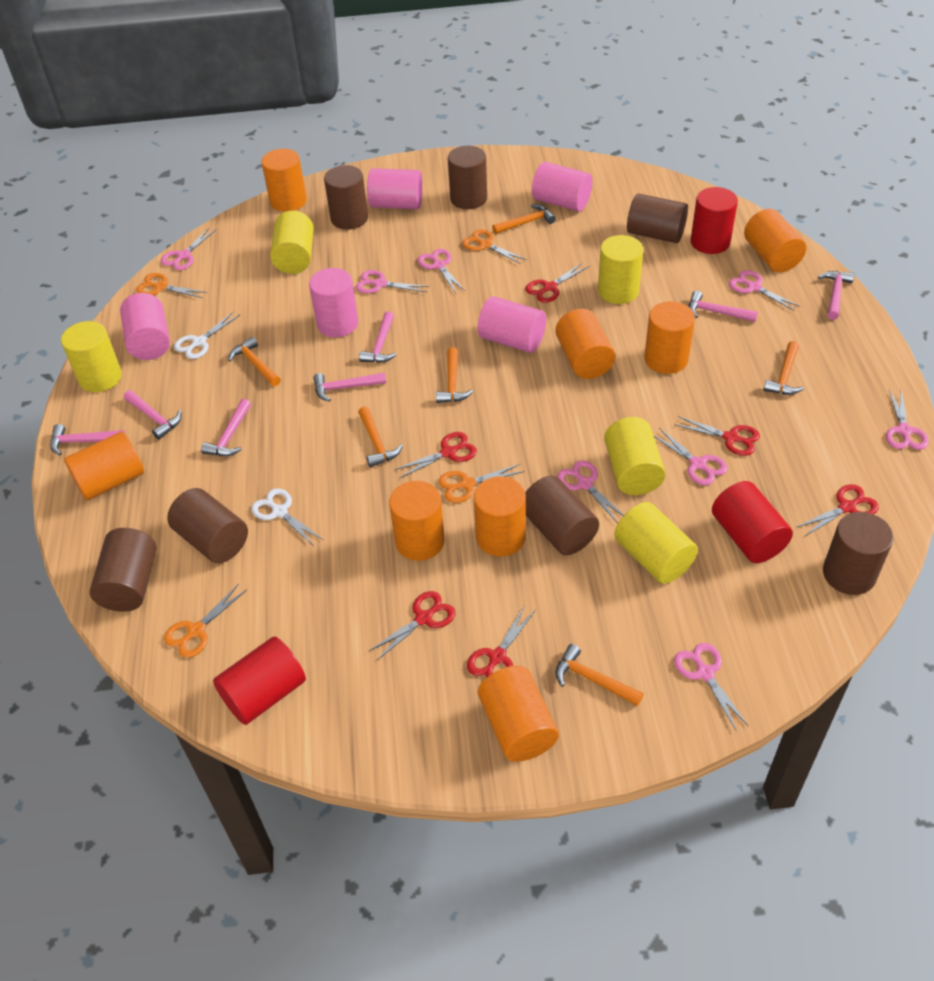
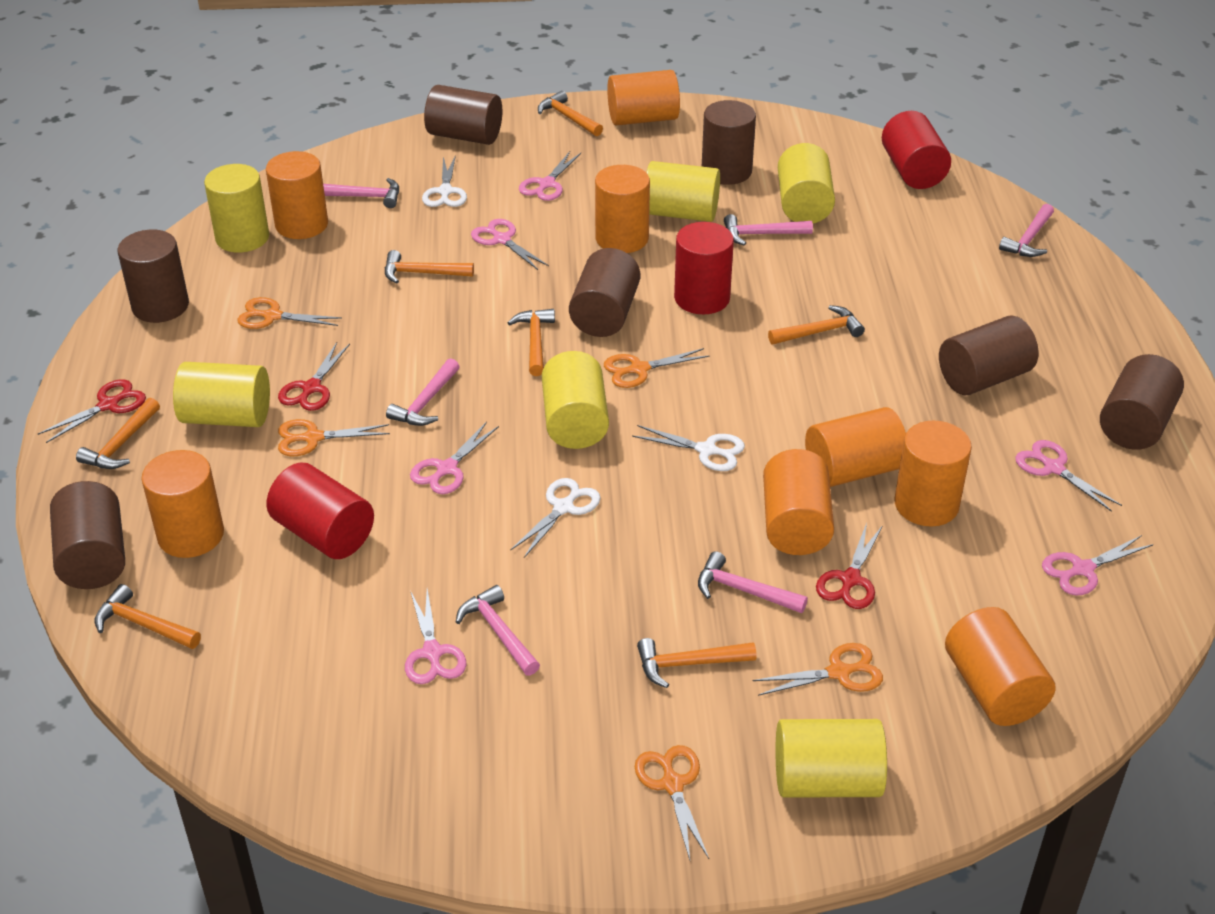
orange hammer: [228,337,281,386] [358,406,403,467] [436,347,473,403] [492,204,556,234] [555,644,644,706] [764,341,804,395] = 6 -> [76,398,160,469] [95,584,201,649] [385,250,474,284] [508,309,555,376] [538,91,603,136] [637,638,756,688] [768,305,865,345] = 7
orange scissors: [136,273,207,298] [164,584,247,658] [439,464,525,503] [462,229,527,264] = 4 -> [237,297,342,329] [278,419,390,456] [604,348,710,388] [635,745,709,860] [752,643,883,696] = 5
pink cylinder: [120,293,170,360] [309,268,358,337] [367,168,423,209] [478,296,546,353] [532,162,592,212] = 5 -> none = 0
pink hammer: [50,424,125,455] [124,390,182,440] [201,399,251,456] [313,372,386,402] [359,311,396,363] [688,291,758,322] [818,271,855,320] = 7 -> [323,178,399,208] [386,358,460,426] [456,585,540,676] [698,551,808,613] [724,214,813,246] [999,204,1054,257] = 6
pink scissors: [161,228,216,270] [356,270,429,293] [418,249,465,293] [557,460,624,523] [654,428,728,485] [674,643,749,731] [729,270,801,311] [886,389,929,450] = 8 -> [405,589,467,684] [410,422,499,494] [471,219,549,270] [519,151,581,201] [1015,440,1122,512] [1042,535,1153,595] = 6
red scissors: [369,591,456,660] [394,432,477,478] [467,606,536,678] [525,263,589,303] [674,416,760,456] [796,484,879,537] = 6 -> [38,379,146,443] [278,342,350,411] [816,523,883,609] = 3
white scissors: [174,312,240,359] [251,488,323,546] = 2 -> [422,155,467,207] [510,478,600,558] [632,425,745,471] = 3
yellow cylinder: [61,321,122,392] [270,211,314,274] [598,235,643,304] [604,417,666,495] [614,502,698,584] = 5 -> [173,362,270,427] [204,164,269,253] [542,351,609,449] [646,161,720,222] [776,719,887,798] [778,143,835,223] = 6

